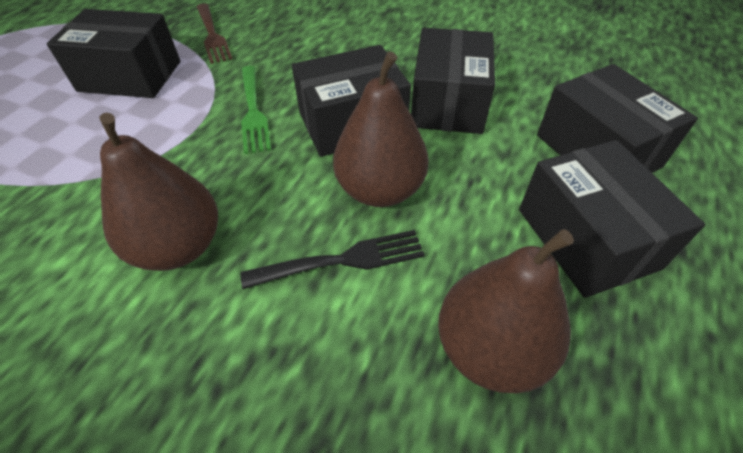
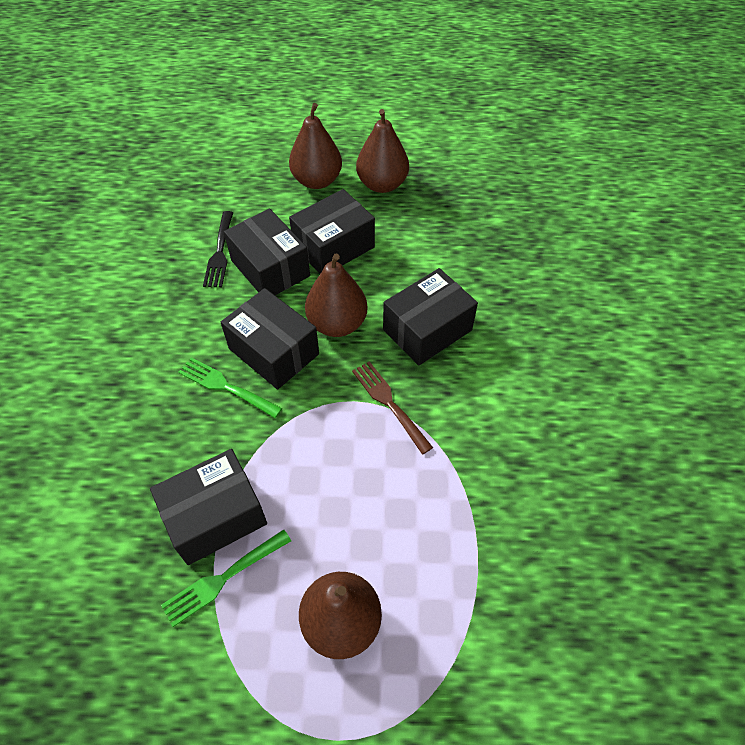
brown pear: [99,113,218,271] [333,51,429,207] [438,229,574,393] = 3 -> [289,103,342,189] [299,572,382,659] [305,253,368,337] [356,109,409,193] = 4
green fork: [241,66,271,154] = 1 -> [161,529,291,627] [178,357,282,418] = 2

